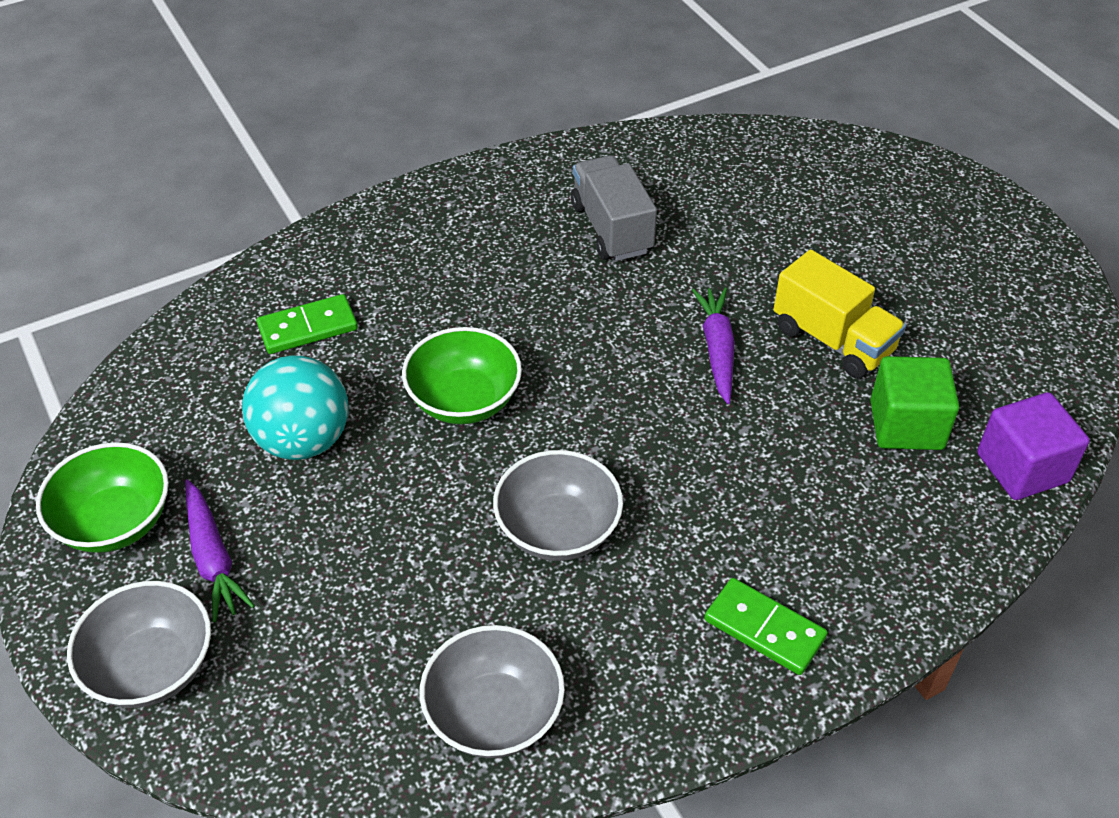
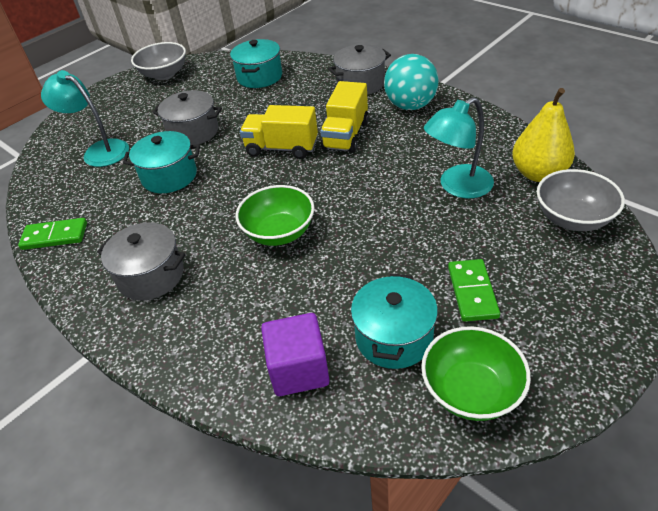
green cube: [870,356,959,450] = 1 -> none = 0
grey bowl: [67,581,211,708] [420,625,565,758] [493,450,623,561] = 3 -> [131,42,186,80] [537,169,625,231] = 2
grey pot: none = 0 -> [97,223,186,301] [152,90,222,145] [328,44,391,95] = 3
grey truck: [571,155,657,261] = 1 -> none = 0
purple carrot: [185,479,255,622] [692,288,735,404] = 2 -> none = 0
turquoise lamp: none = 0 -> [41,70,129,167] [424,97,494,198] = 2
turquoise pot: none = 0 -> [123,131,200,193] [230,39,282,88] [351,273,438,369] = 3
yellow pear: none = 0 -> [512,88,575,182] = 1
yellow truck: [773,250,906,378] = 1 -> [240,105,318,159] [320,81,369,153] = 2

